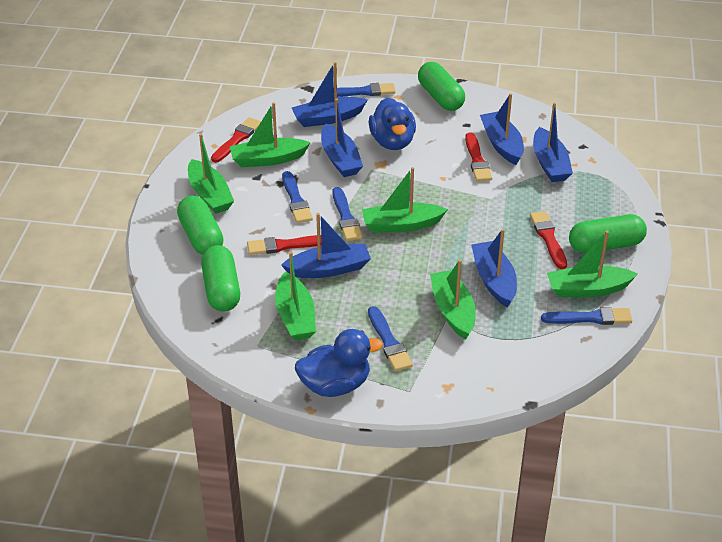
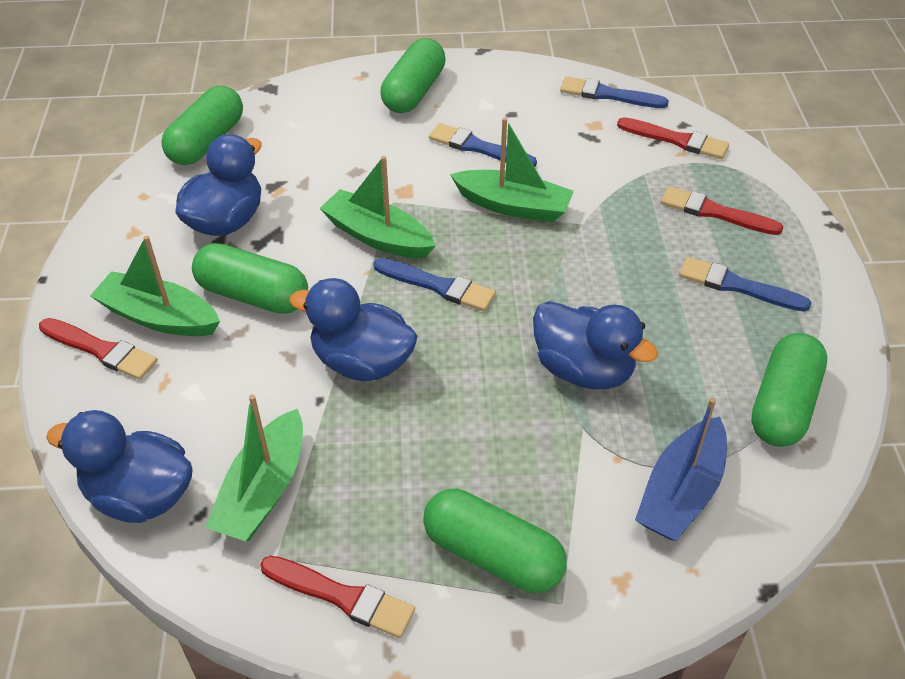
blue boat: [281,213,371,278] [292,62,367,127] [321,98,363,177] [471,229,517,307] [480,93,524,165] [533,103,573,182] = 6 -> [635,398,727,541] = 1
blue brush: [282,171,313,223] [332,187,363,241] [333,83,396,97] [368,306,413,371] [541,307,632,325] = 5 -> [373,258,496,311] [429,123,537,167] [560,76,669,108] [679,257,812,312] = 4
blue duck: [295,329,383,397] [369,97,416,150] = 2 -> [46,410,193,523] [175,134,262,236] [289,278,418,381] [533,301,658,389] = 4
green boat: [188,134,234,214] [230,102,311,167] [275,251,316,340] [362,167,448,232] [430,259,476,340] [547,231,638,297] = 6 -> [90,236,220,336] [205,394,303,541] [320,156,436,258] [450,117,574,222] = 4
green capsule: [177,196,223,255] [201,245,240,311] [418,62,465,111] [569,214,647,253] = 4 -> [161,85,243,165] [192,243,308,314] [380,38,446,113] [423,489,566,593] [751,333,827,447] = 5

